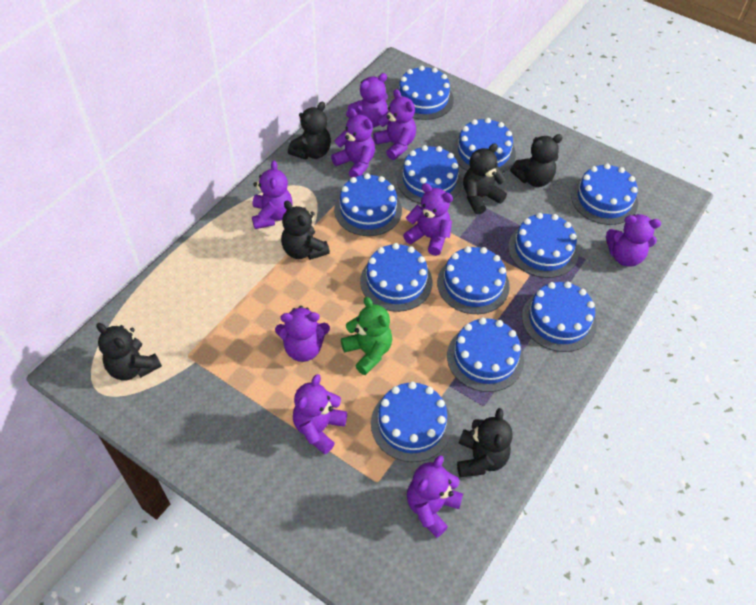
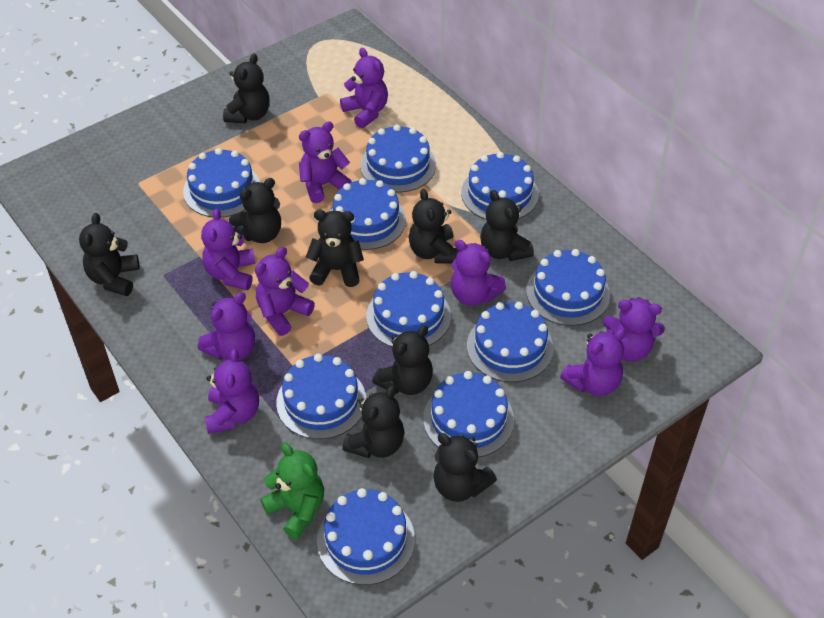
black teddy bear: [96,323,162,381] [281,200,330,260] [288,101,331,160] [457,408,513,477] [463,143,507,214] [510,134,563,187] = 6 -> [79,213,140,296] [223,54,270,123] [229,178,281,243] [306,210,364,287] [342,385,404,458] [372,325,433,395] [409,189,458,263] [433,433,497,502] [480,190,534,261] = 9
blue cake: [334,173,402,236] [360,243,432,312] [371,382,452,462] [393,66,454,120] [397,145,462,204] [437,246,510,314] [447,317,524,392] [452,118,516,172] [508,213,578,278] [522,281,597,352] [571,163,638,225] = 11 -> [183,148,260,218] [276,354,366,439] [317,488,415,585] [330,178,406,250] [360,125,436,192] [366,271,451,347] [423,371,514,457] [461,152,539,219] [467,302,554,382] [526,249,610,326] = 10

